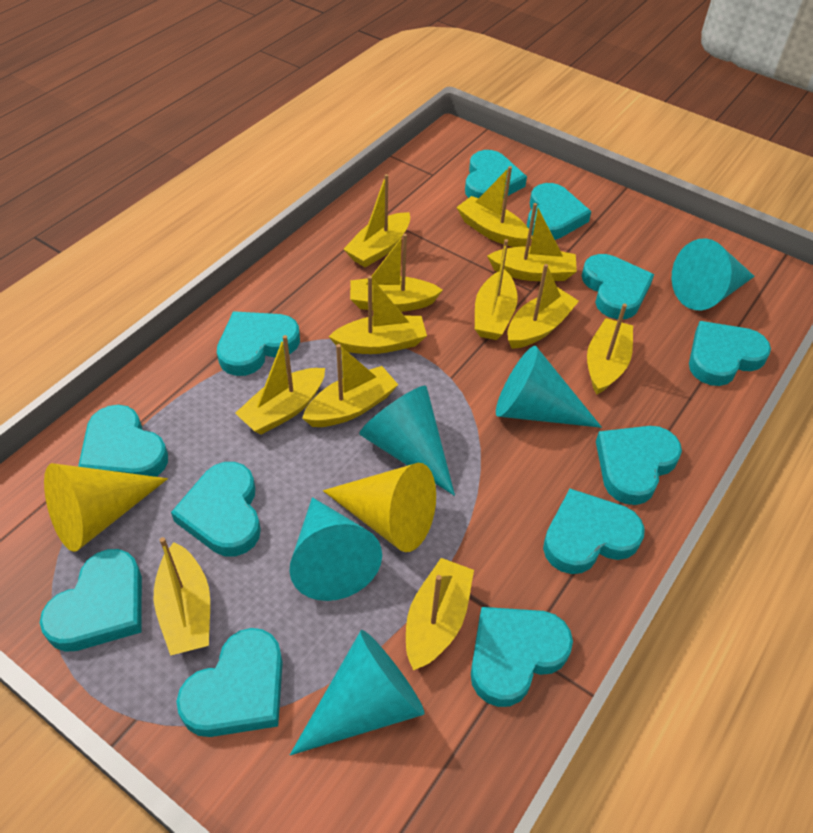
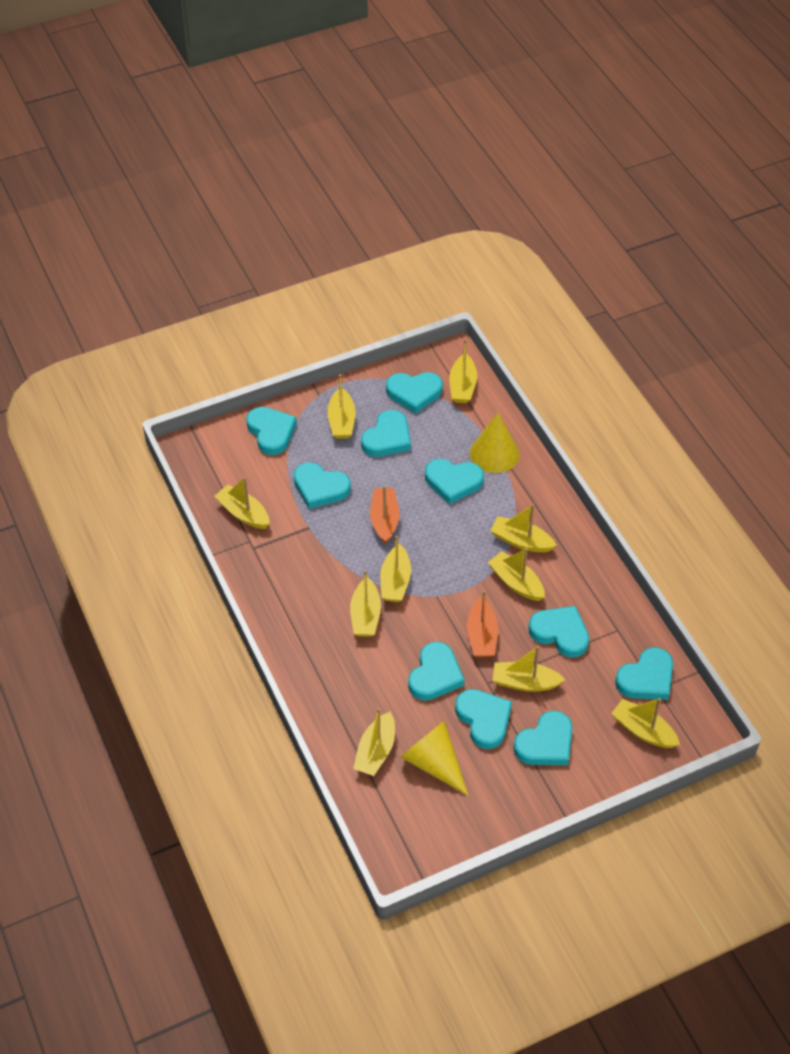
orange boat: none = 0 -> [370,486,400,544] [467,590,498,657] = 2
turquoise cone: [289,497,382,601] [290,630,425,755] [359,386,455,496] [496,346,602,428] [671,238,755,310] = 5 -> none = 0
turquoise heart: [40,549,142,652] [78,405,168,477] [171,462,261,556] [176,628,283,737] [217,311,300,376] [465,150,527,199] [471,607,573,707] [527,183,591,240] [543,489,645,574] [582,254,654,319] [596,426,682,505] [689,321,771,386] = 12 -> [246,407,297,455] [294,462,351,509] [361,410,411,457] [386,372,443,414] [408,642,465,701] [425,459,484,504] [455,689,512,749] [513,711,572,765] [528,606,589,658] [615,647,673,700] = 10
yellow boat: [154,537,210,656] [235,335,325,435] [302,344,398,427] [329,276,427,354] [344,174,410,267] [350,234,443,312] [406,558,474,670] [456,166,532,247] [475,239,518,340] [487,203,577,281] [507,264,579,349] [587,303,633,394] = 12 -> [214,477,270,529] [327,374,356,439] [350,570,381,637] [353,708,395,776] [380,535,411,602] [449,339,477,403] [488,548,545,601] [490,504,557,552] [493,646,565,692] [611,698,680,748] = 10

